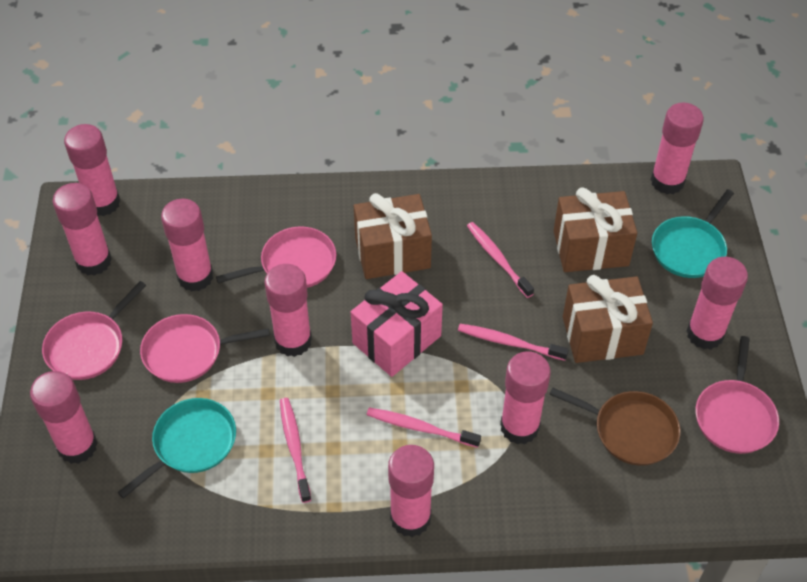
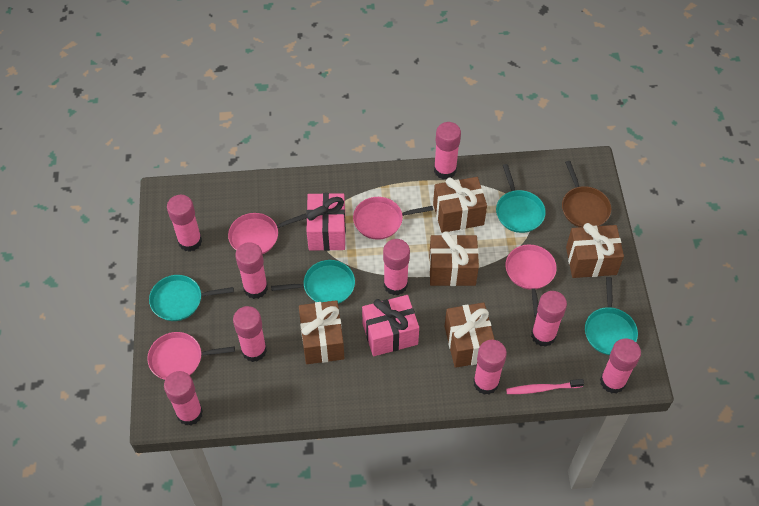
brown gift: [354,193,432,279] [554,187,637,272] [563,275,653,363] = 3 -> [299,300,344,364] [429,231,479,286] [433,177,487,233] [445,302,495,368] [566,223,624,278] = 5
pink gift: [351,271,443,377] = 1 -> [306,193,346,251] [362,295,419,356] = 2
pink toothbrush: [280,398,311,503] [367,408,481,448] [458,324,569,361] [467,222,534,298] = 4 -> [506,379,584,394] = 1
turquoise pan: [117,398,236,499] [652,189,734,278] = 2 -> [149,275,234,321] [271,260,355,304] [496,164,546,233] [585,277,638,355] = 4

